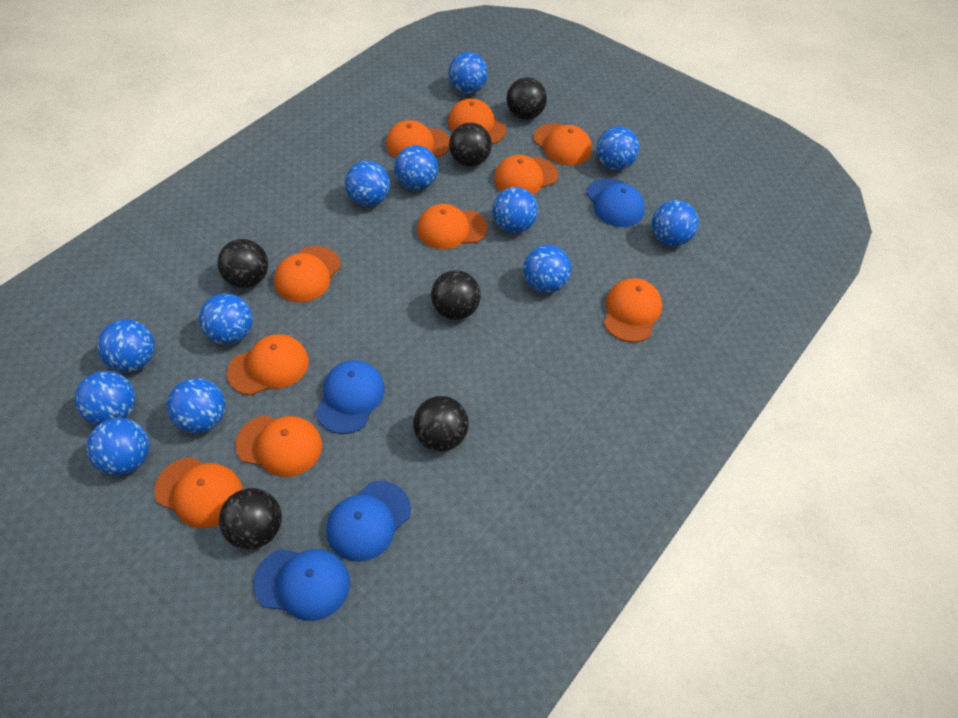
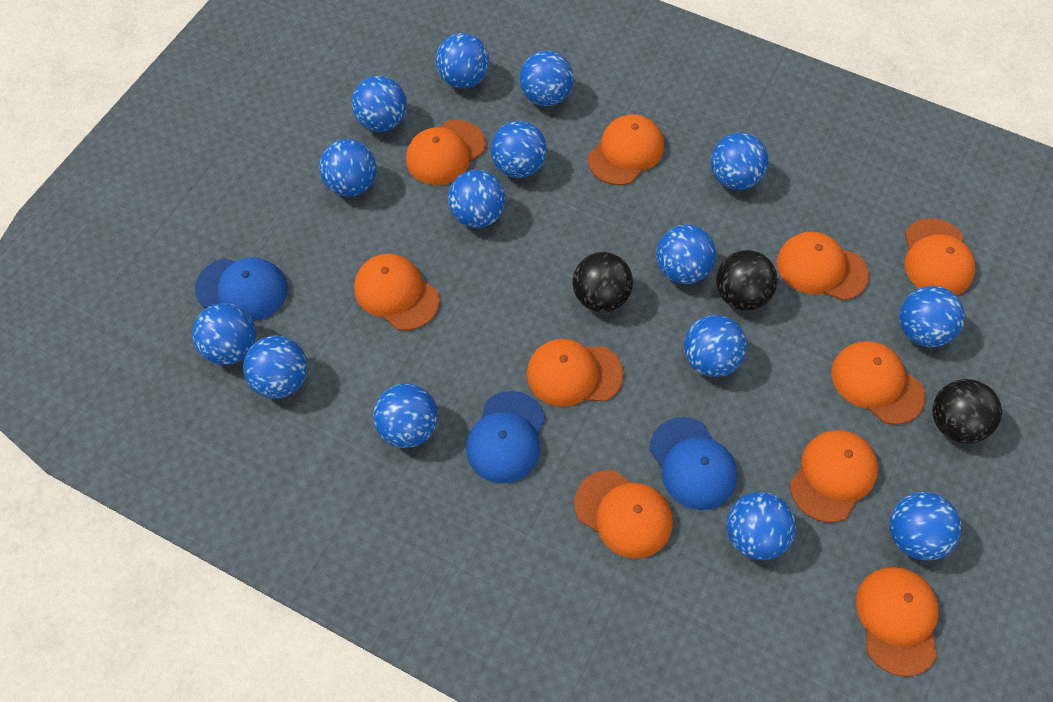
black ball: [218,239,268,288] [219,488,282,549] [413,396,469,451] [431,270,481,320] [449,123,492,167] [506,77,547,120] = 6 -> [572,252,633,312] [716,250,778,311] [932,379,1002,443] = 3
blue ball: [75,371,136,425] [86,418,149,475] [97,319,155,372] [167,378,225,434] [199,293,253,345] [345,161,390,206] [394,145,438,190] [449,52,488,94] [492,187,538,233] [523,245,571,293] [596,127,639,170] [652,200,699,246] = 12 -> [192,303,256,365] [243,336,308,398] [319,139,377,197] [352,76,407,132] [373,384,438,448] [436,33,489,89] [448,170,506,228] [491,121,547,178] [519,50,574,106] [656,225,716,284] [684,315,747,377] [711,133,768,190] [726,492,796,560] [889,492,962,561] [899,286,965,347] = 15
blue cap: [253,549,350,621] [316,360,385,434] [326,481,411,562] [586,178,645,227] = 4 -> [195,257,288,321] [466,391,545,484] [649,417,737,510] = 3

